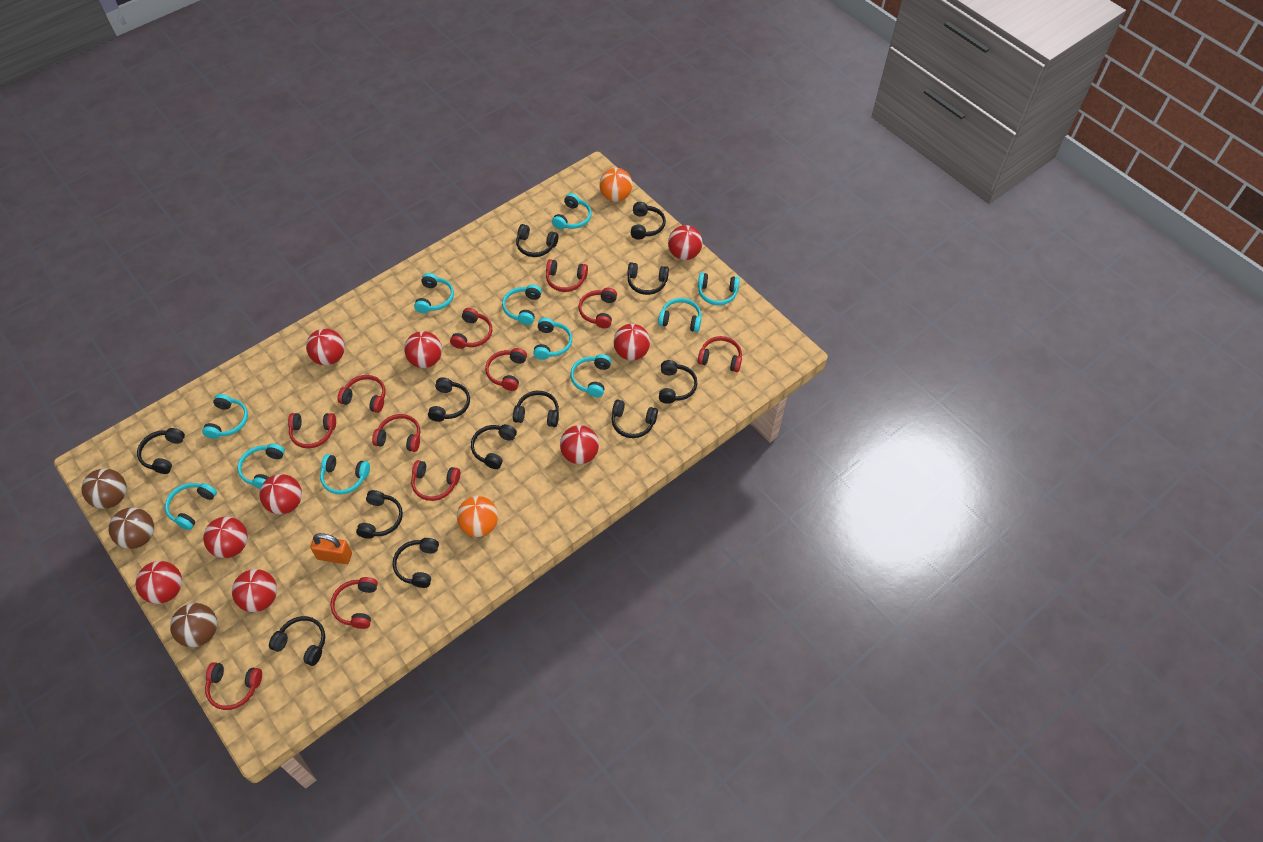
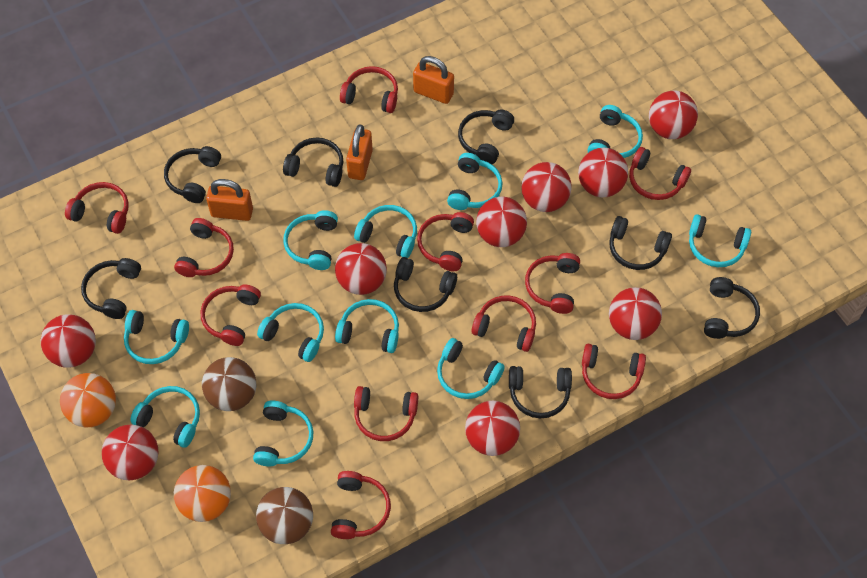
black headphones: [137,428,185,474] [269,616,325,666] [356,490,403,539] [393,538,439,588] [428,377,470,422] [471,424,517,469] [513,391,559,427] [516,224,559,257] [612,400,658,438] [627,262,669,295] [631,202,666,240] [659,360,697,404] = 12 -> [81,258,141,319] [164,146,221,203] [283,138,343,187] [394,257,457,312] [458,109,514,164] [509,366,572,418] [609,216,672,270] [704,277,760,339] = 8
brown ball: [81,468,127,509] [109,507,154,549] [170,603,217,647] = 3 -> [202,357,256,411] [256,487,313,544] = 2
orange padlock: [310,533,352,564] = 1 -> [206,179,253,221] [346,124,373,180] [413,56,454,104] = 3

